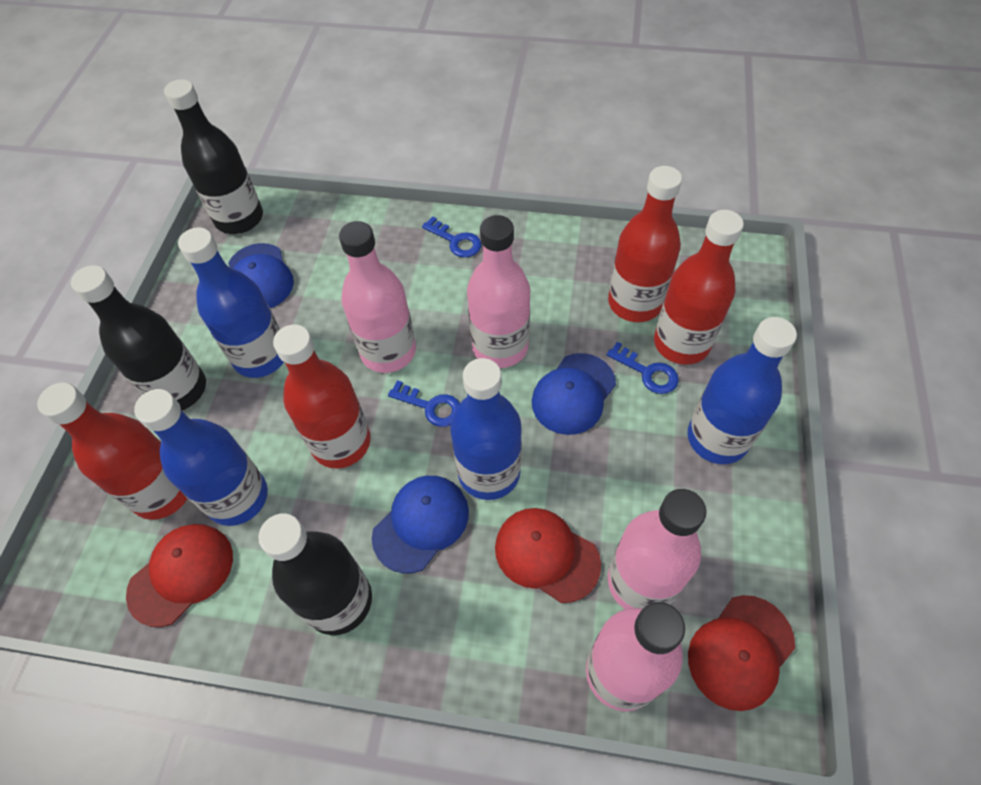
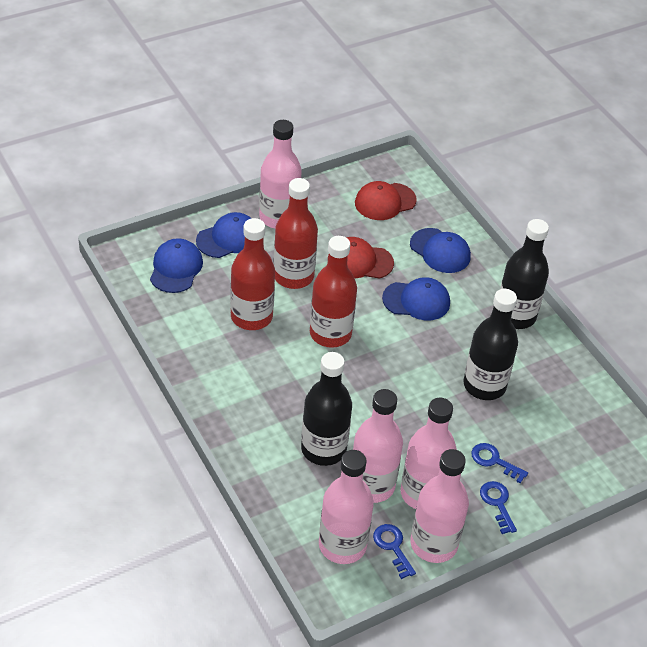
blue bottle: [134,389,268,526] [178,227,284,378] [450,358,522,500] [688,317,797,464] = 4 -> none = 0
blue cap: [228,243,294,308] [372,476,469,573] [532,353,616,435] = 3 -> [150,238,203,293] [196,212,251,258] [382,277,450,320] [410,228,471,273] = 4
pink bottle: [339,221,416,373] [467,215,530,368] [586,602,685,711] [608,489,707,609] = 4 -> [259,120,302,229] [319,450,374,564] [353,389,403,503] [400,398,457,509] [410,449,469,563] = 5
red bottle: [37,383,188,520] [273,325,371,469] [608,166,682,322] [654,210,744,365] = 4 -> [230,218,275,330] [273,178,318,289] [310,236,357,348] = 3
red cap: [126,524,233,627] [495,508,601,603] [688,595,795,711] = 3 -> [328,237,394,279] [355,181,417,220] = 2

